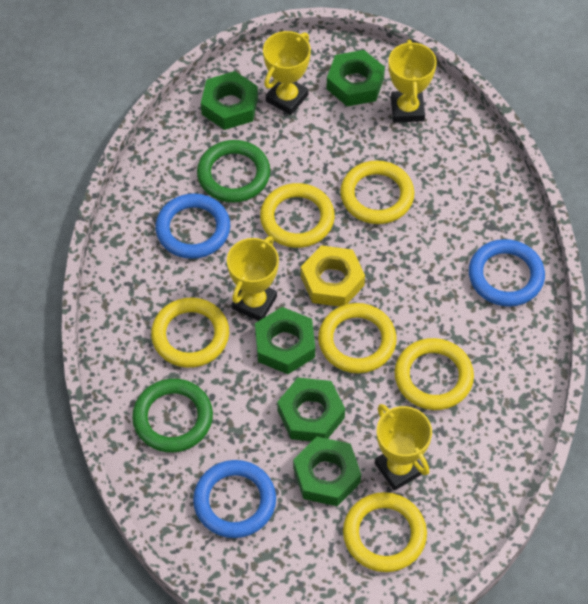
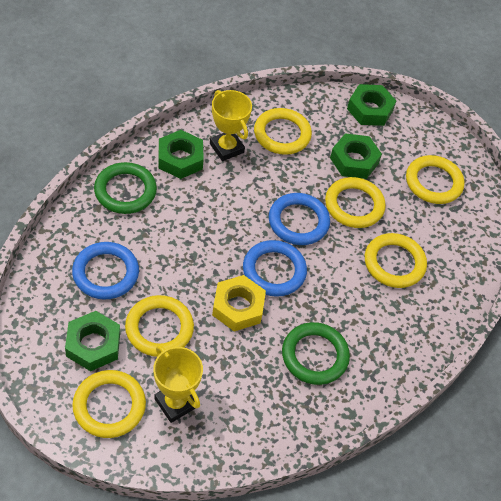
green nut: [201,71,258,130] [255,307,315,374] [277,377,345,441] [293,437,361,506] [326,50,385,107] = 5 -> [65,311,120,371] [159,130,204,179] [330,133,382,179] [347,84,396,126] = 4
yellow trophy: [227,236,279,321] [263,31,311,115] [375,404,432,491] [389,40,437,123] = 4 -> [153,345,203,423] [210,90,252,161] = 2

